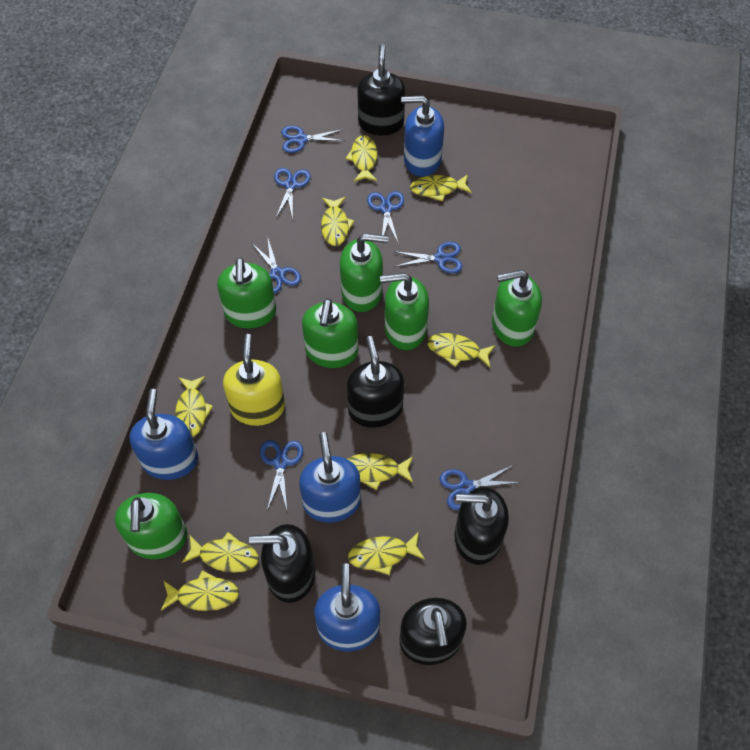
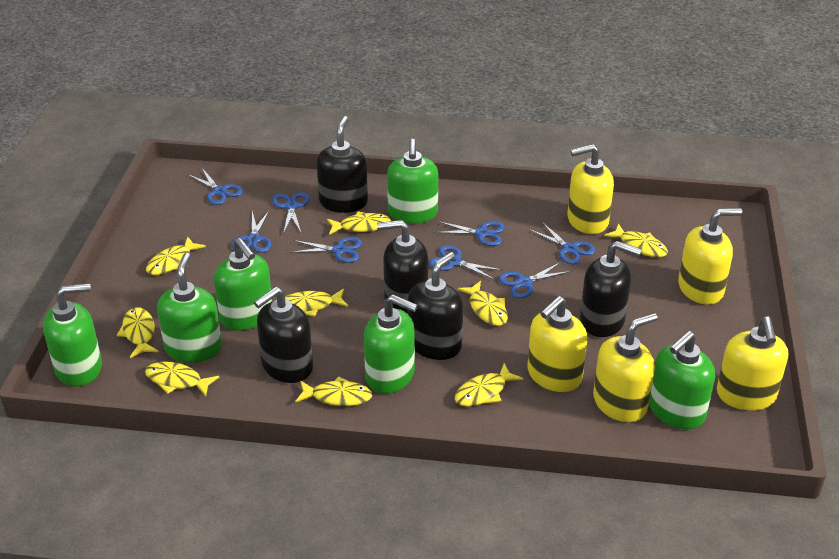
blue scissors: [252,236,301,294] [260,440,303,510] [274,168,311,219] [281,126,344,153] [367,191,404,244] [394,242,463,273] [439,465,521,510] = 7 -> [189,168,243,205] [232,211,272,253] [272,192,310,234] [290,237,362,263] [429,245,501,280] [434,221,505,246] [498,262,572,298] [529,222,596,264] = 8
blue soap dispenser: [129,389,198,480] [299,432,361,523] [314,563,380,651] [401,95,444,177] = 4 -> none = 0
yellow soap dispenser: [223,334,285,426] = 1 -> [527,296,587,392] [567,144,614,234] [593,313,657,422] [678,208,742,305] [717,316,788,411] = 5

